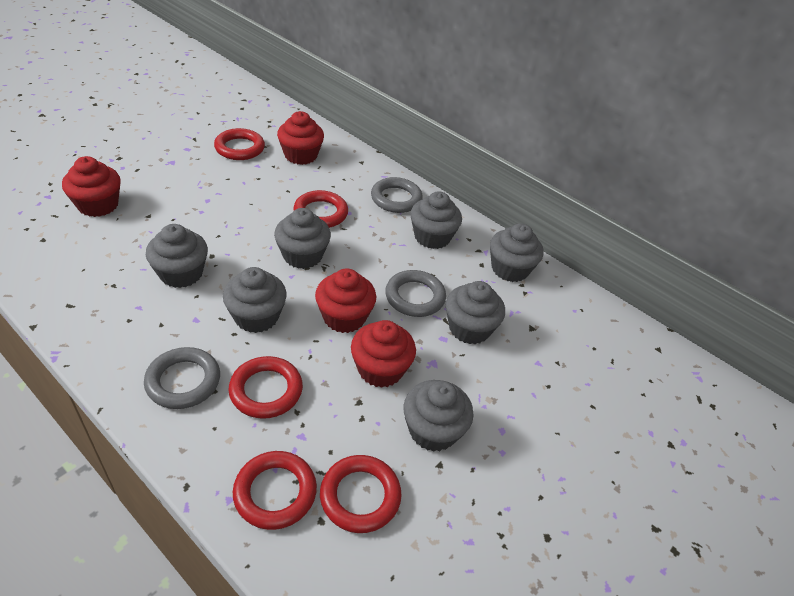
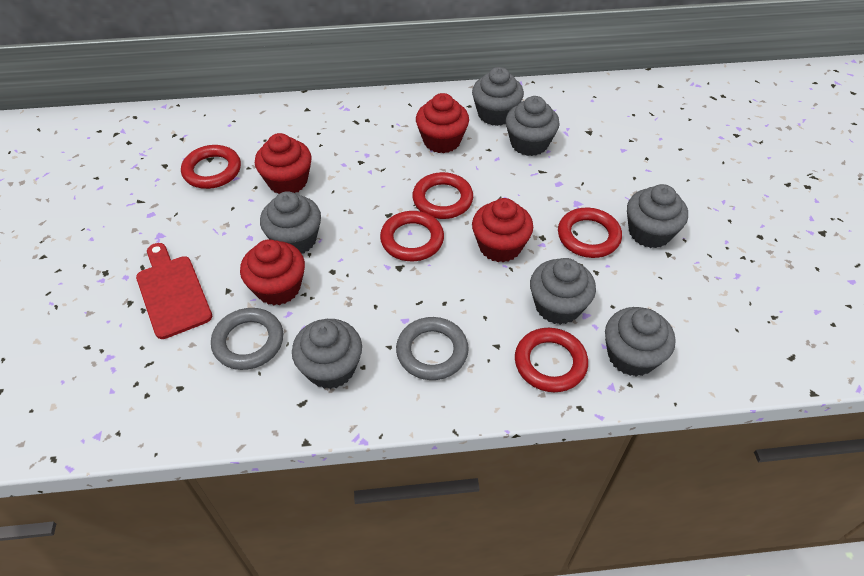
grey ring: [144,347,220,409] [371,177,423,213] [385,270,446,317] = 3 -> [211,308,283,370] [396,317,469,380] = 2
red cutting board: none = 0 -> [136,243,212,339] = 1

